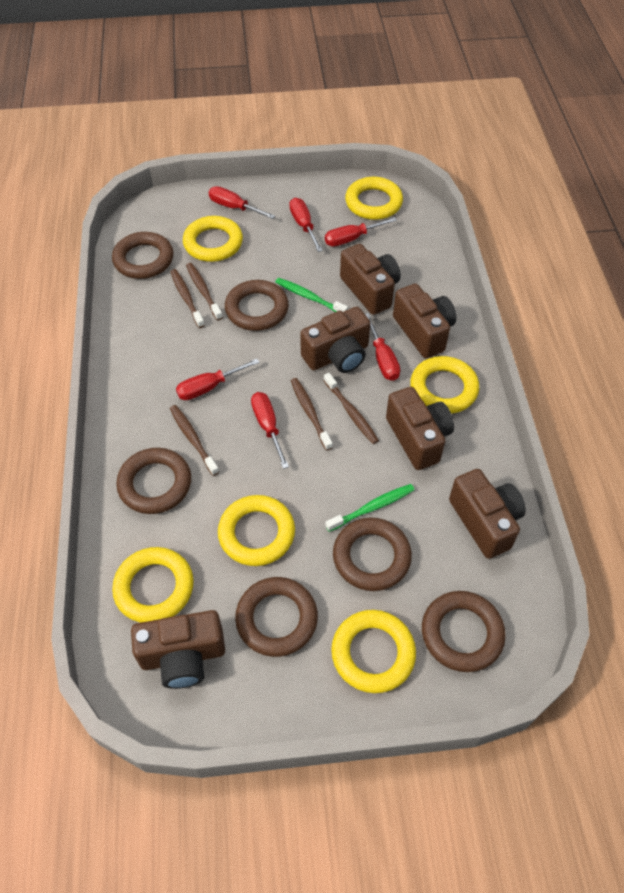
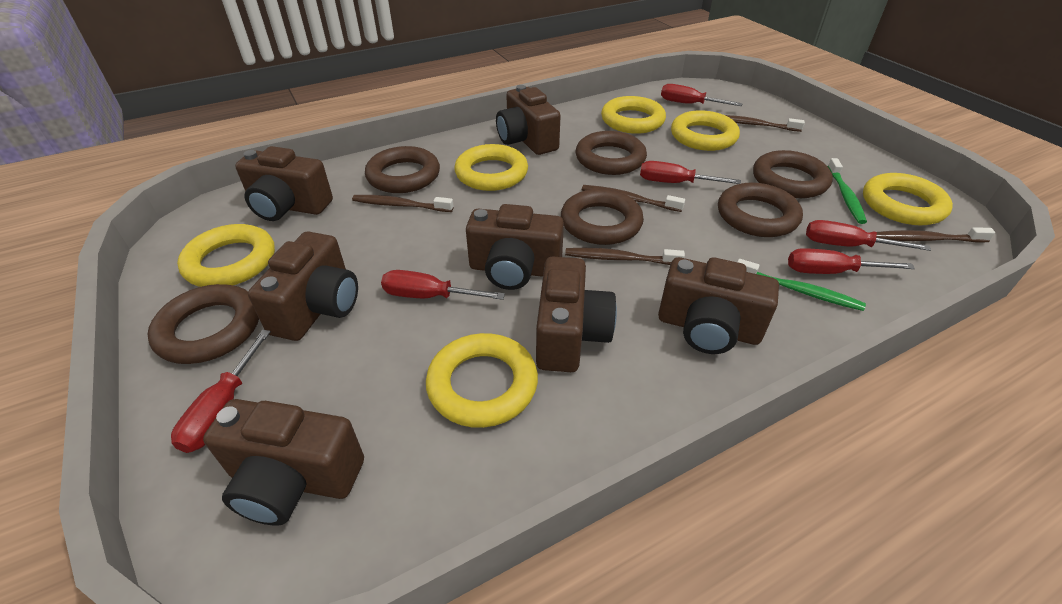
brown camera: [131,610,225,689] [300,307,370,373] [340,244,401,315] [386,387,454,470] [393,284,456,358] [449,469,526,559] = 6 -> [203,399,364,525] [235,146,333,221] [248,231,358,341] [466,204,564,290] [496,85,561,155] [536,257,617,372] [658,257,779,354] = 7

